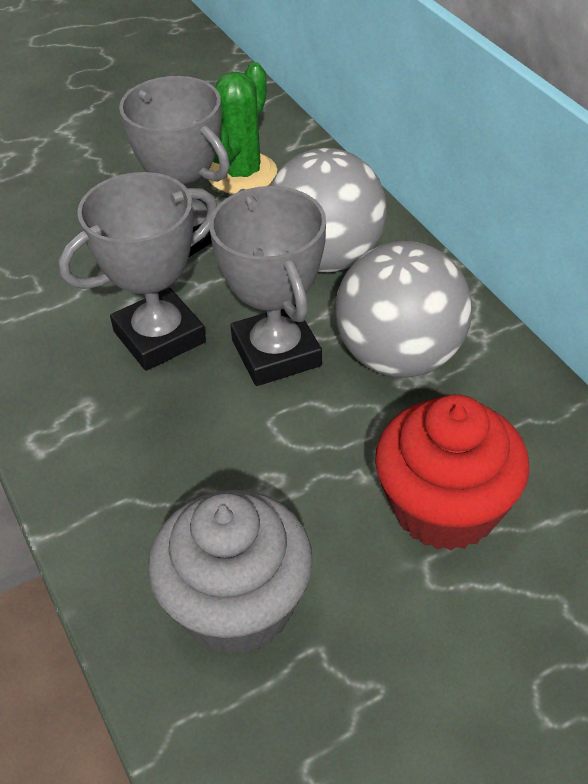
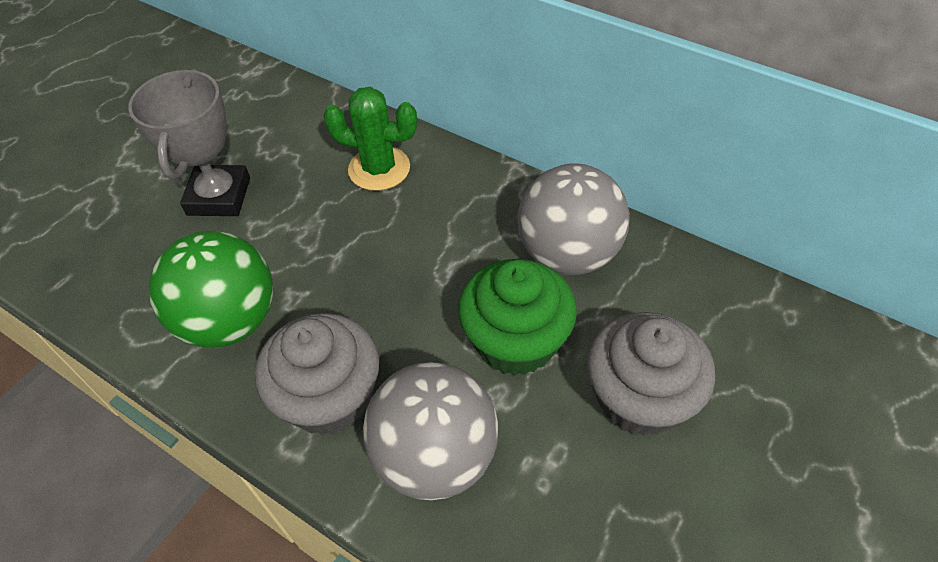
green ball: none = 0 -> [149,231,273,348] = 1
green cupcake: none = 0 -> [458,259,577,376] = 1
grey cupcake: [148,490,313,655] = 1 -> [255,313,379,435] [587,312,715,437] = 2
grey trophy: [59,172,217,371] [119,76,230,258] [209,186,326,386] = 3 -> [128,69,250,216] = 1
red cupcake: [375,395,530,551] = 1 -> none = 0

